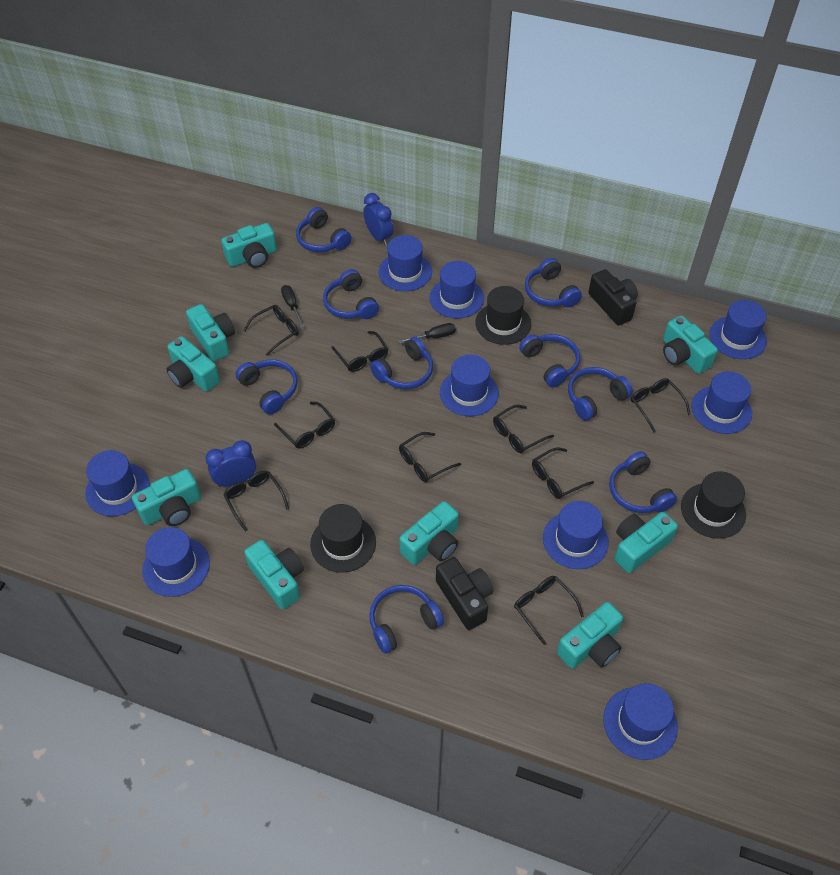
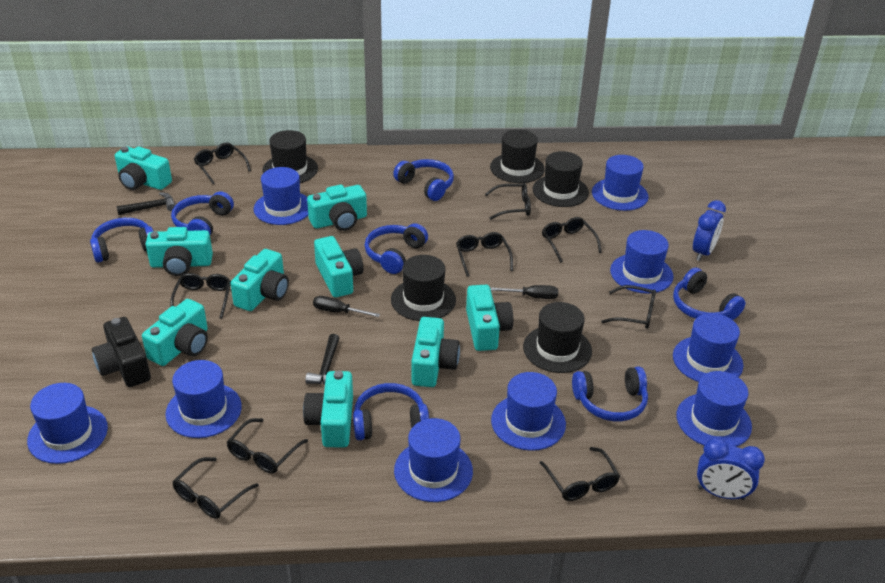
black camera: [436,557,493,630] [588,269,638,325] = 2 -> [92,317,151,387] = 1
black hammer: none = 0 -> [116,192,175,215] [305,334,339,385] = 2
black hat: [310,504,376,573] [475,286,531,345] [681,471,746,539] = 3 -> [262,130,318,183] [391,255,456,321] [490,129,545,183] [523,302,592,373] [533,151,589,207] = 5
blue headphones: [236,359,298,414] [296,207,352,252] [323,269,379,319] [369,585,444,654] [370,337,433,389] [519,334,580,387] [525,258,582,307] [568,367,633,420] [609,451,677,513] = 9 -> [90,218,154,262] [171,191,234,235] [353,383,429,440] [365,223,428,274] [393,159,454,201] [572,367,648,421] [673,268,746,320] = 7

